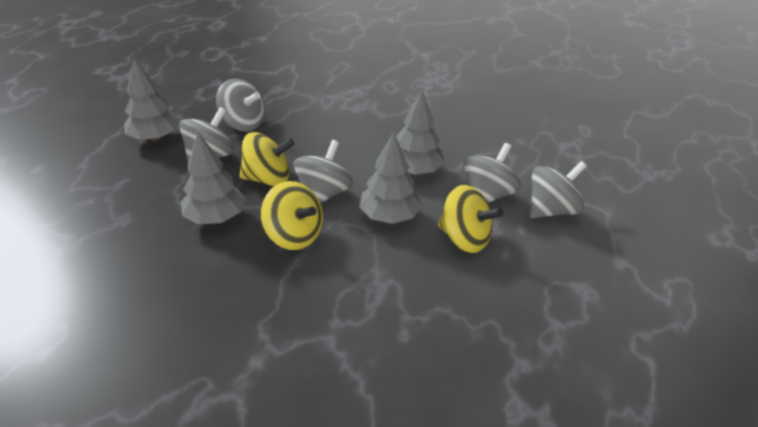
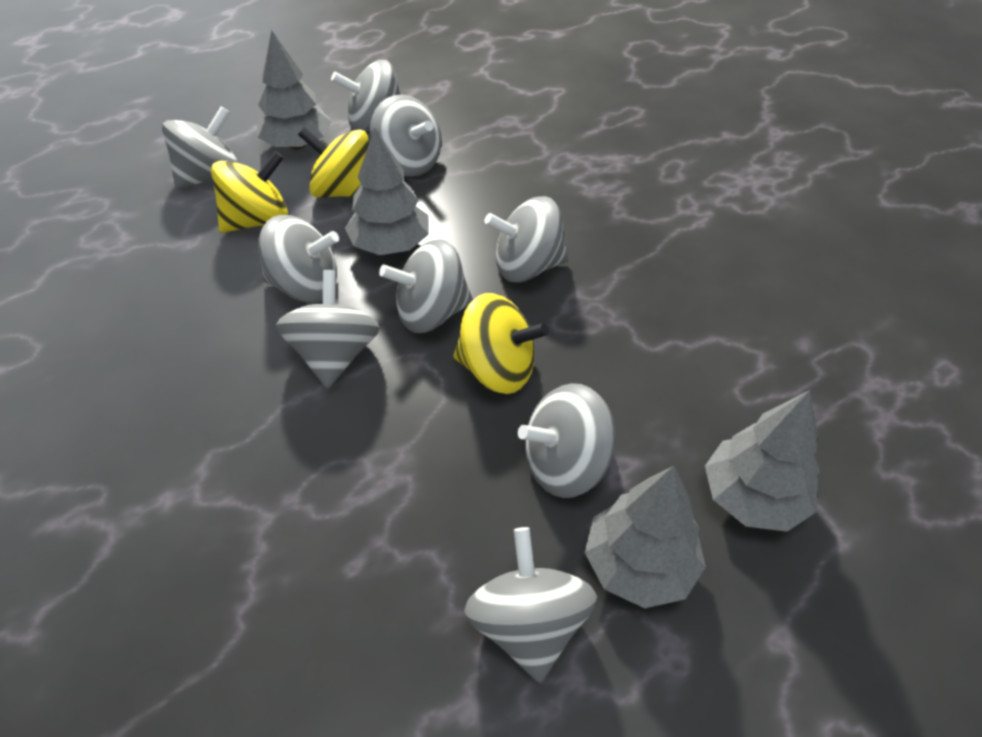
grey spinning top: [179,107,234,163] [216,79,265,132] [293,140,353,204] [463,143,521,203] [530,161,587,218] = 5 -> [162,106,238,190] [258,215,339,302] [276,270,380,388] [331,60,401,132] [370,95,442,177] [379,239,473,333] [464,527,597,682] [484,196,568,282] [518,383,616,498] = 9

